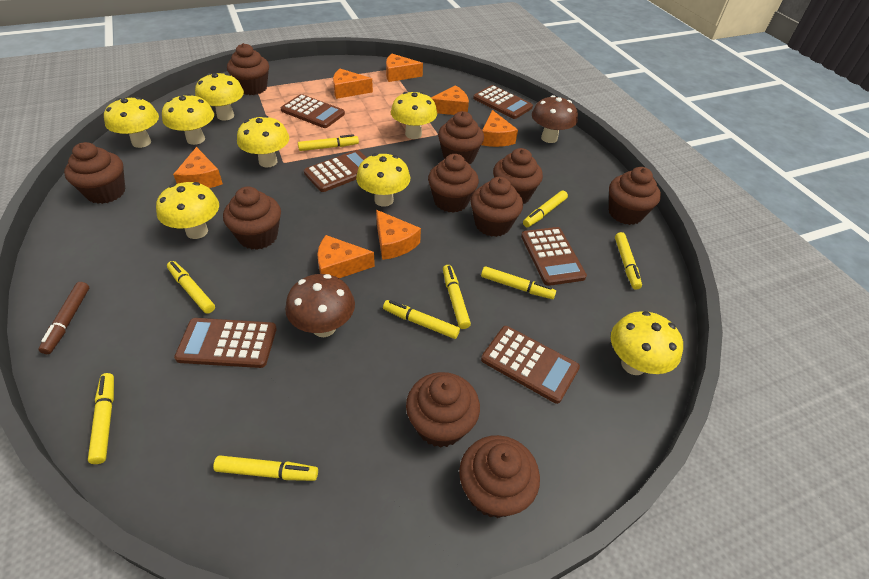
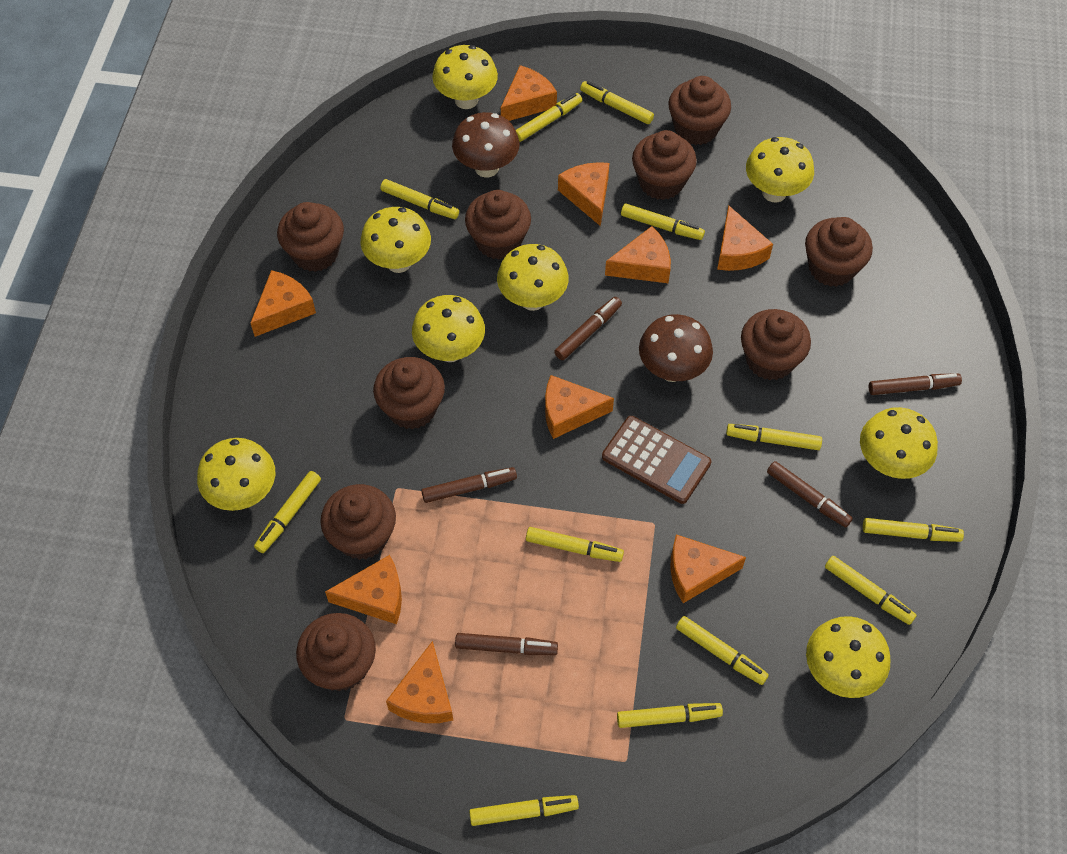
brown calculator: [174,318,277,368] [281,94,345,128] [304,150,367,192] [473,85,533,119] [481,326,580,404] [521,227,587,286] = 6 -> [602,416,711,504] = 1
brown cupcake: [64,142,125,204] [223,187,281,250] [227,43,269,95] [406,372,480,448] [428,154,479,213] [438,111,484,164] [459,435,540,518] [470,177,523,237] [493,148,543,204] [609,167,661,225] = 10 -> [277,202,344,272] [296,613,376,692] [320,484,396,560] [373,357,445,429] [465,190,531,259] [632,130,697,200] [668,76,731,145] [741,309,811,380] [805,217,873,287] = 9
brown marker: [38,282,89,354] = 1 -> [421,467,517,503] [455,633,558,655] [554,297,622,360] [767,461,853,527] [869,373,962,395] = 5
orange cheese: [173,147,223,188] [317,235,375,278] [333,69,373,99] [376,210,421,260] [386,54,423,82] [431,85,469,115] [482,110,518,147] = 7 -> [251,270,316,337] [325,555,402,624] [386,641,453,723] [501,65,557,121] [545,375,614,439] [558,162,609,226] [605,226,671,283] [670,535,746,603] [717,205,773,271] = 9
yellow marker: [88,373,114,464] [167,261,215,314] [213,456,318,481] [298,134,359,151] [383,300,460,339] [443,265,471,329] [481,266,556,299] [523,190,568,227] [615,232,642,290] = 9 -> [254,471,321,553] [380,179,459,219] [469,795,579,826] [516,93,582,142] [526,527,624,562] [580,81,654,124] [617,703,723,728] [621,203,705,240] [676,616,769,685] [726,424,822,450] [825,556,917,625] [863,518,964,542] = 12

